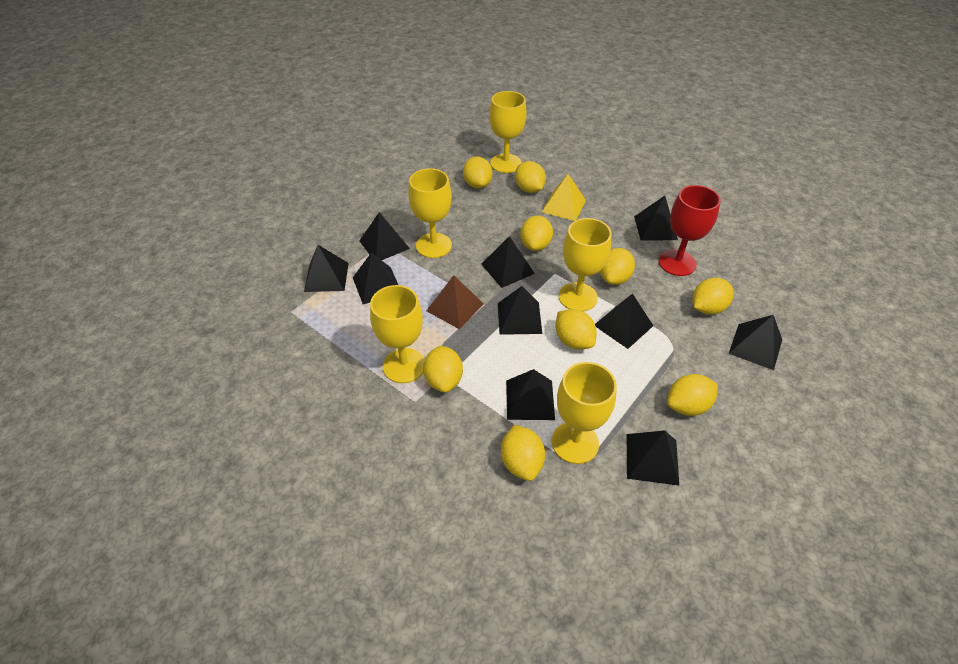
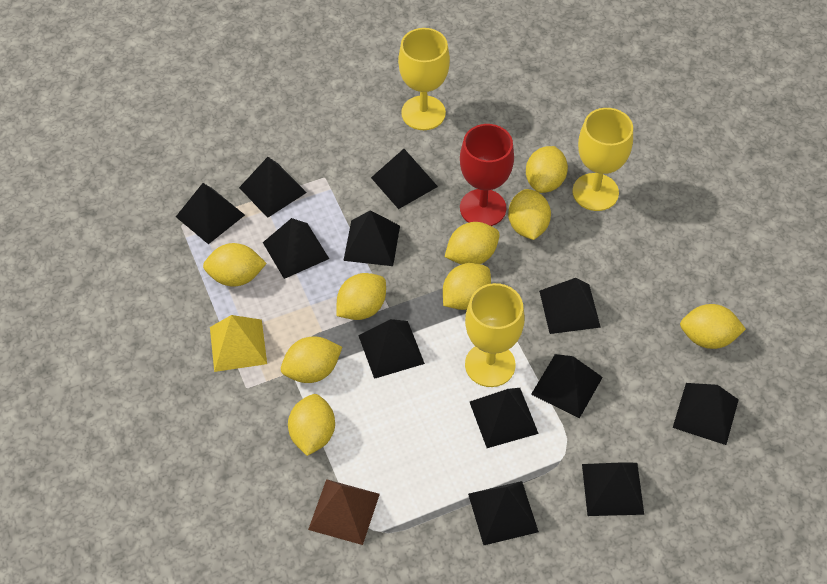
black pyramid: [304,245,349,292] [353,253,398,304] [360,212,410,260] [481,236,535,288] [498,286,542,335] [506,369,555,420] [595,293,653,349] [627,430,679,486] [634,196,678,241] [729,315,782,370] = 10 -> [176,183,245,244] [239,157,307,218] [263,218,329,279] [343,210,400,266] [358,319,425,379] [371,149,438,209] [468,481,539,546] [470,388,539,448] [531,354,603,418] [539,278,601,334] [582,462,644,516] [673,383,739,445] = 12
yellow goblet: [370,285,425,383] [408,168,452,258] [489,91,526,173] [552,362,617,464] [559,218,611,312] = 5 -> [398,28,450,130] [465,283,525,387] [573,108,633,211] = 3

